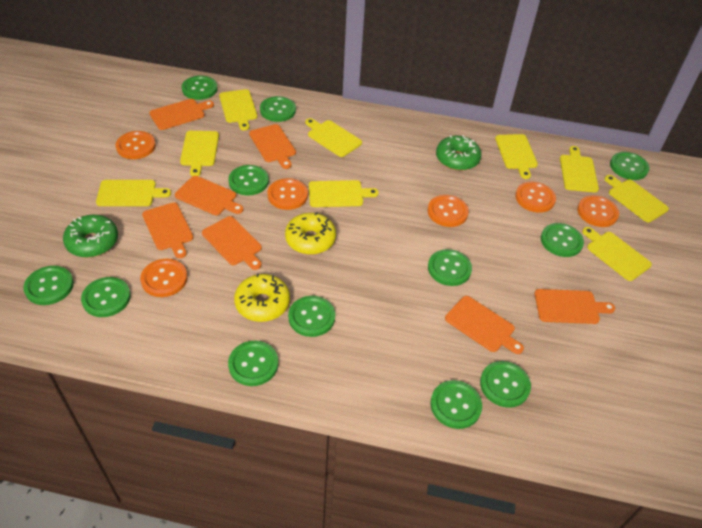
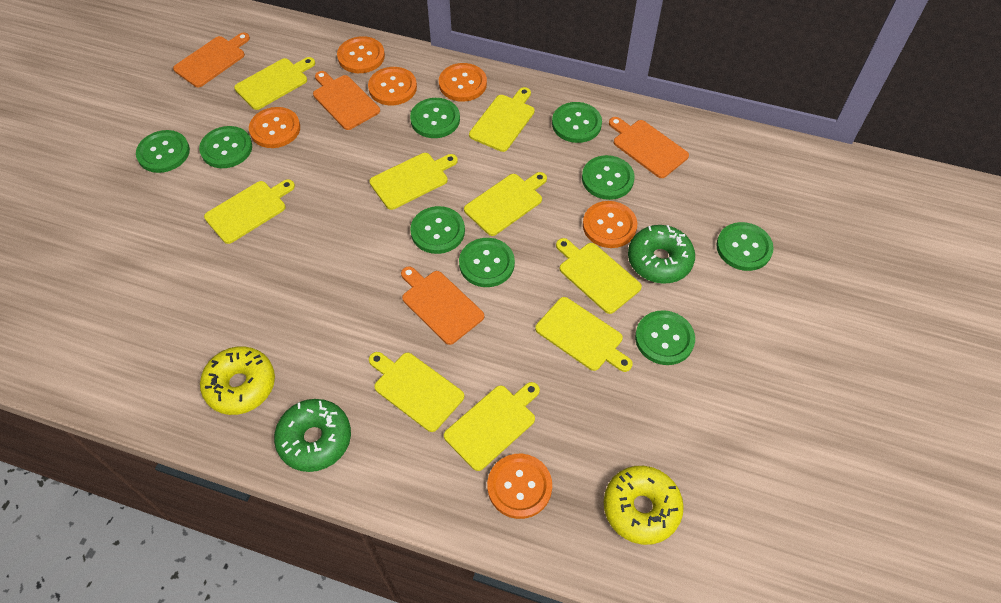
green button: [23,266,74,305] [81,277,131,317] [182,76,218,100] [228,165,269,195] [228,341,278,386] [260,96,296,122] [288,296,335,337] [428,249,472,286] [430,380,482,429] [480,361,531,408] [541,223,584,257] [610,152,650,180] = 12 -> [136,130,190,173] [199,126,252,168] [410,98,460,138] [410,206,465,254] [459,238,515,287] [552,102,602,143] [582,155,635,200] [635,310,695,365] [716,222,774,271] = 9
orange cutting board: [142,202,193,258] [149,99,214,130] [175,176,243,215] [202,216,262,270] [249,124,296,169] [445,296,524,354] [534,289,615,324] = 7 -> [173,33,250,87] [313,71,380,130] [401,266,484,345] [609,117,689,178] = 4

